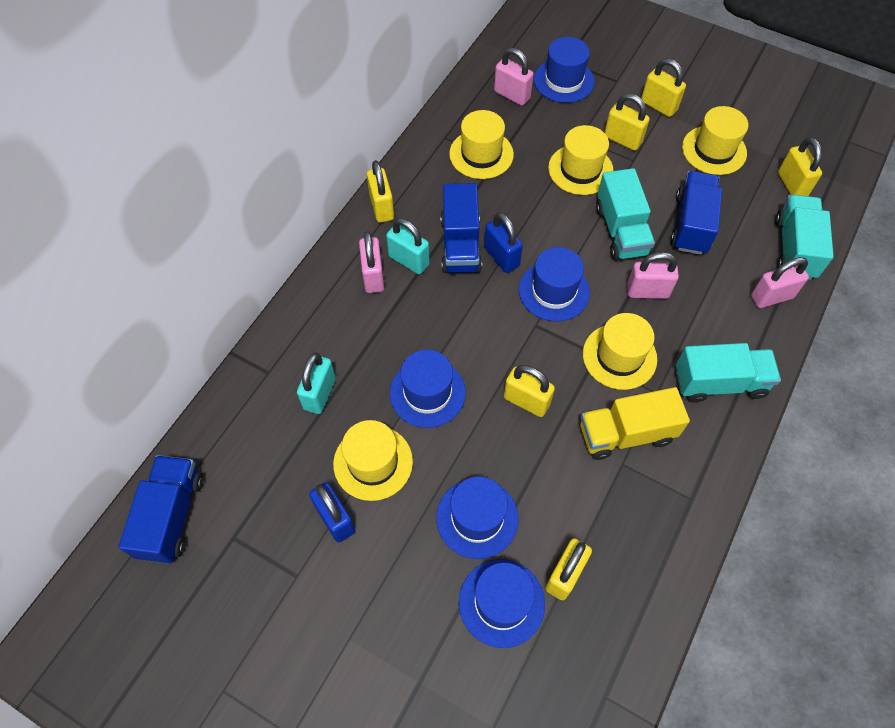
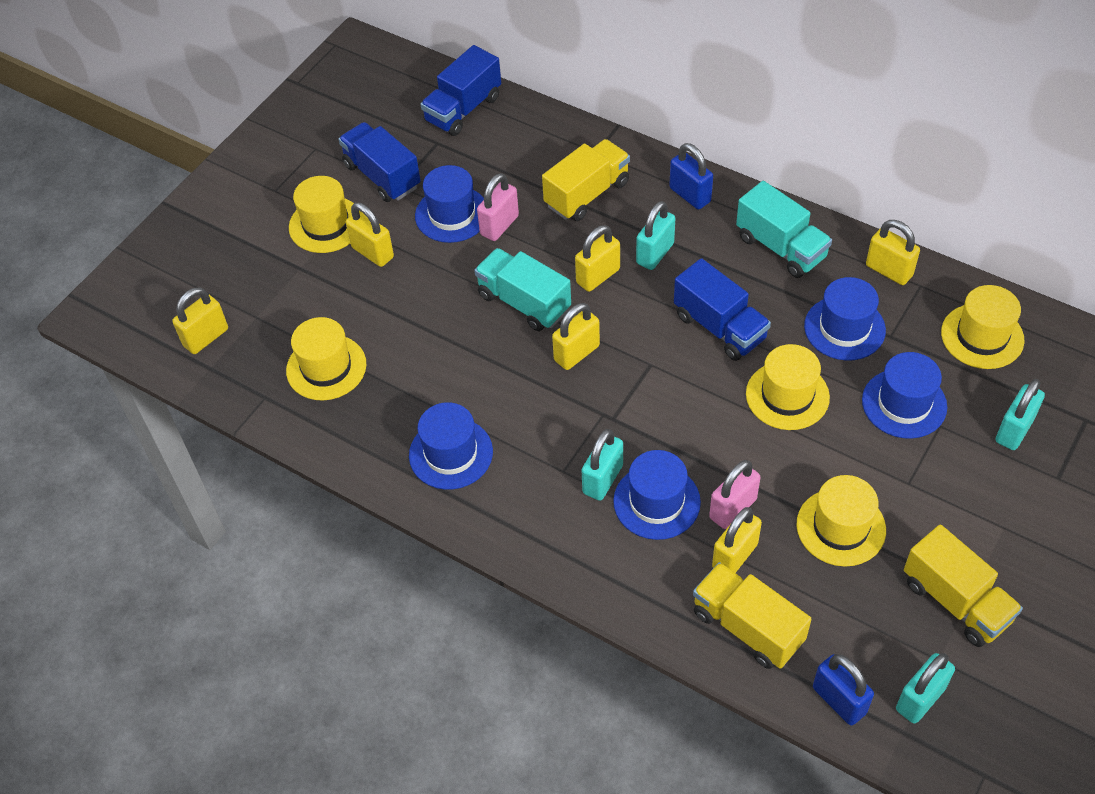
pink padlock: [359,231,384,293] [494,48,534,106] [627,252,679,299] [751,257,809,308] = 4 -> [477,173,519,241] [709,460,760,529] = 2
turquoise padlock: [297,352,336,414] [386,218,430,274] = 2 -> [581,429,623,501] [636,201,675,270] [896,653,955,724] [996,379,1045,450] = 4
turquoise truck: [596,168,655,260] [676,343,781,403] [775,195,834,280] = 3 -> [474,248,571,331] [736,181,832,278] = 2
yellow truck: [580,387,690,460] = 1 -> [542,139,630,221] [693,562,812,669] [904,525,1023,647] = 3

